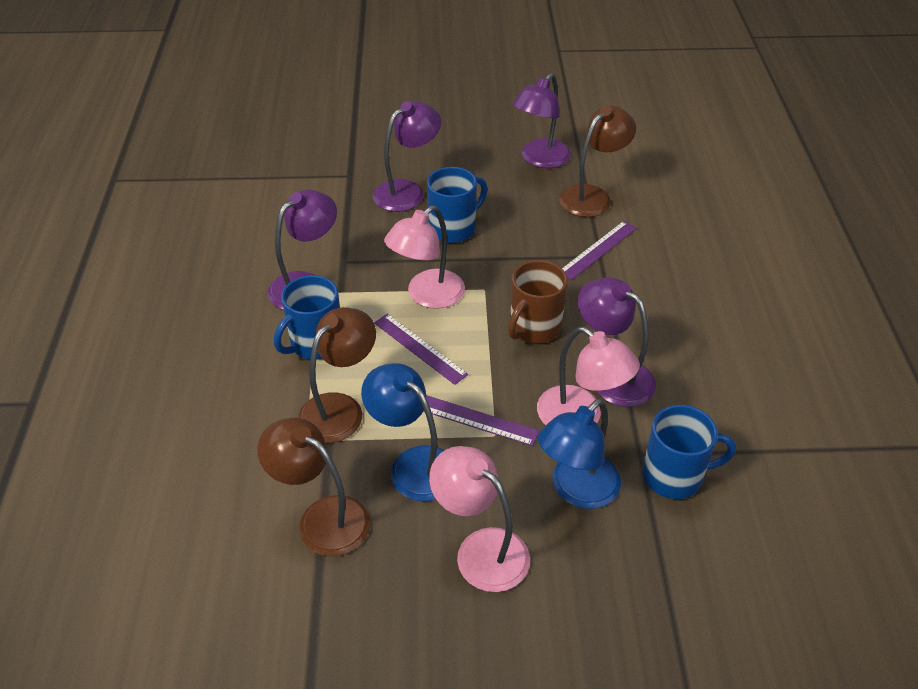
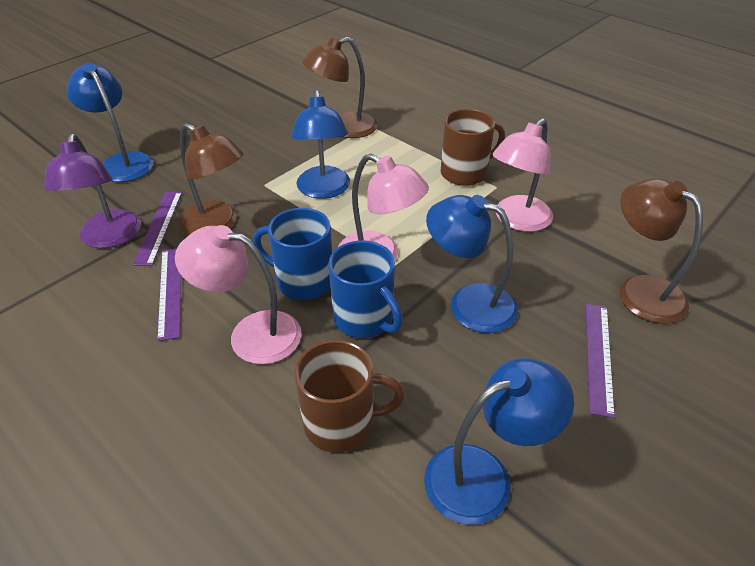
blue lamp: [361,363,445,502] [538,399,621,509] = 2 -> [66,63,154,182] [291,90,350,199] [424,358,574,525] [426,195,518,333] = 4
blue mug: [274,275,340,360] [427,167,487,243] [642,405,736,499] = 3 -> [253,208,332,300] [328,240,403,338] = 2
brown mug: [508,260,568,343] = 1 -> [294,339,405,453] [441,109,505,186] = 2
purple lamp: [268,189,337,310] [373,101,441,212] [513,73,571,168] [578,278,656,407] = 4 -> [44,133,141,248] = 1

